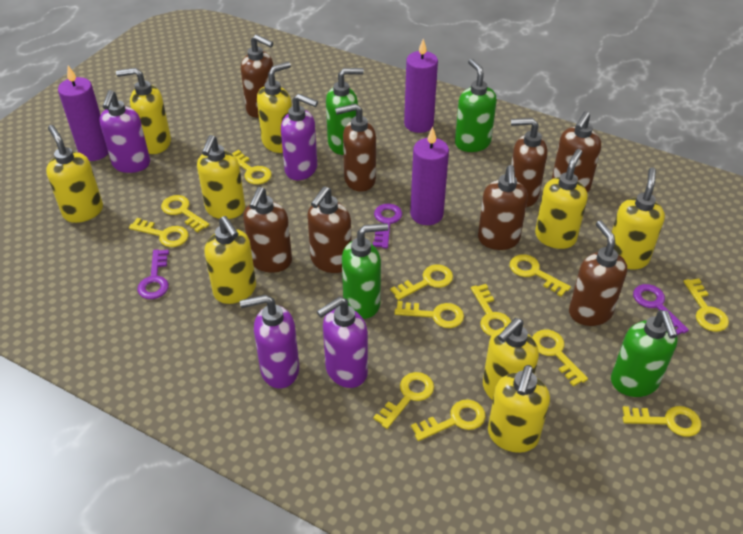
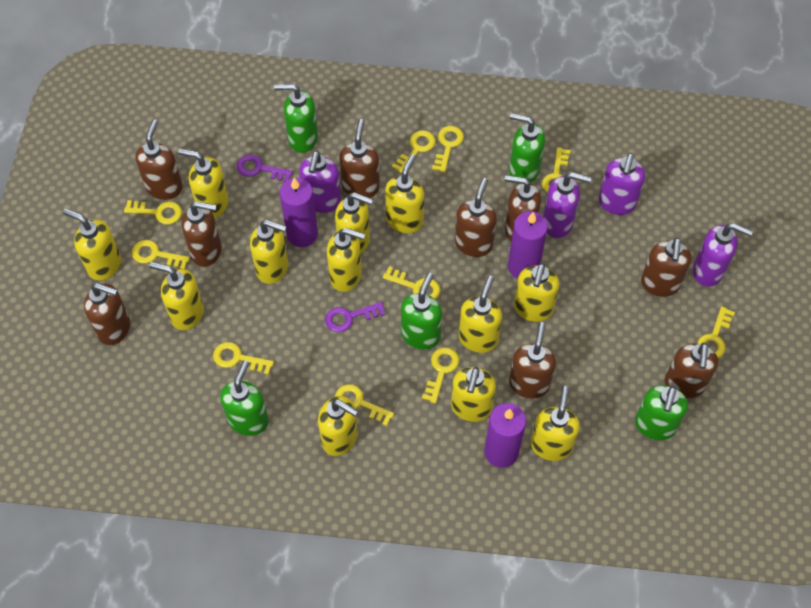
brown soap dispenser: [241,34,273,118] [243,187,292,273] [307,186,351,273] [335,104,376,192] [478,165,528,250] [511,118,547,207] [552,111,601,193] [569,221,627,326] = 8 -> [84,283,130,345] [135,119,183,200] [182,201,222,267] [339,119,380,198] [455,178,497,257] [505,175,541,241] [509,322,556,399] [641,237,691,297] [665,343,718,398] = 9
green soap dispenser: [326,68,364,155] [342,223,389,319] [455,59,497,152] [611,310,678,397] = 4 -> [220,360,269,436] [274,84,318,153] [401,272,442,350] [509,113,545,185] [635,385,688,440] = 5
purple key: [137,249,169,299] [373,204,402,248] [633,284,689,335] = 3 -> [237,154,293,182] [325,302,385,332] = 2
yellow key: [129,218,189,247] [161,195,209,233] [231,150,272,185] [373,372,434,429] [390,264,453,301] [394,301,464,328] [411,399,486,441] [471,284,511,336] [510,254,571,297] [532,329,588,387] [622,406,701,437] [683,278,729,332] = 12 -> [124,200,182,225] [132,240,190,269] [213,342,274,375] [335,384,394,426] [383,266,440,299] [392,130,436,173] [422,347,459,404] [432,126,464,173] [542,147,571,193] [697,306,735,358] = 10
yellow soap dispenser: [46,125,103,223] [116,68,171,154] [197,135,245,219] [205,216,256,304] [257,62,292,153] [483,318,539,400] [488,365,550,453] [535,149,588,249] [612,168,665,270] = 9 -> [63,209,121,281] [149,262,204,330] [178,149,228,218] [250,220,288,284] [318,396,358,456] [327,228,365,292] [335,192,373,254] [385,154,424,233] [451,367,496,422] [459,276,502,353] [514,263,559,322] [531,386,580,461] = 12

